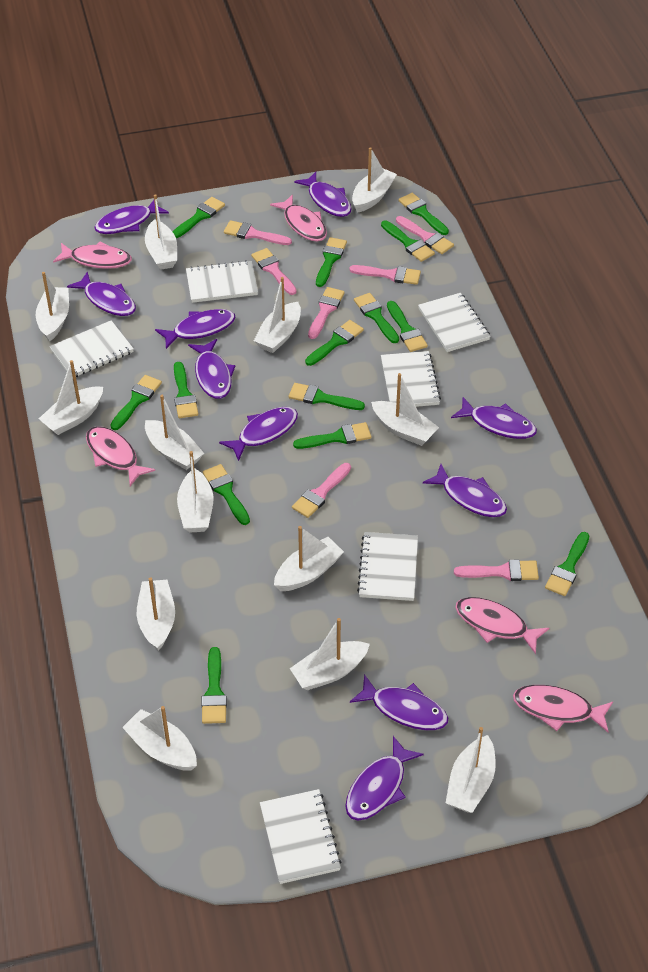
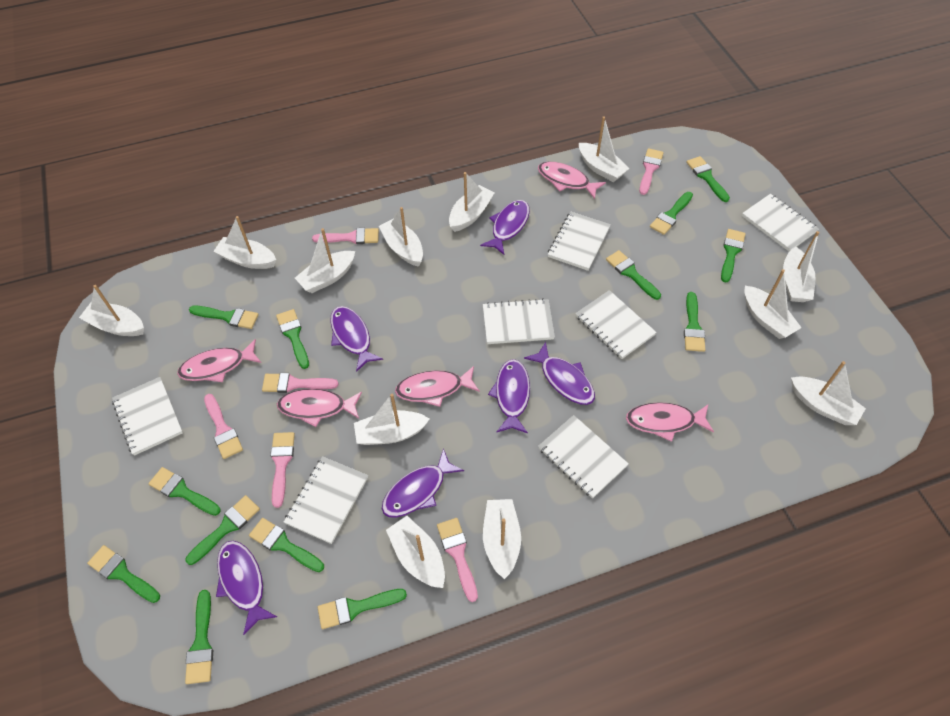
green brush: [111,375,162,430] [173,197,225,238] [174,362,198,418] [201,647,227,724] [203,464,250,525] [289,383,365,410] [293,422,372,449] [305,320,364,366] [316,237,347,287] [354,293,399,343] [381,220,435,262] [387,301,428,352] [399,193,449,235] [545,532,590,596] = 14 -> [87,545,160,603] [148,467,221,516] [185,590,213,684] [186,495,260,565] [189,306,259,329] [249,518,324,572] [276,309,309,369] [318,589,407,629] [606,250,661,300] [650,192,693,235] [684,292,705,352] [686,156,730,202] [721,229,746,282] = 13
pink brush: [224,220,292,245] [251,248,297,295] [292,463,351,518] [308,287,345,339] [349,265,421,285] [396,216,454,254] [454,560,539,581] = 7 -> [204,394,243,459] [262,373,339,393] [270,432,295,508] [312,228,379,244] [437,518,478,602] [639,148,664,195] = 6
purple fish: [67,272,136,316] [94,200,169,234] [155,309,235,349] [188,339,236,399] [219,407,298,461] [294,172,352,217] [345,736,424,821] [350,674,448,730] [423,464,507,517] [451,397,537,439] = 10 -> [216,541,277,635] [330,306,383,372] [382,448,464,518] [480,200,530,255] [488,359,530,434] [524,342,595,405] = 6
white boat: [36,272,69,341] [39,360,103,435] [122,706,197,771] [137,578,175,651] [145,194,177,270] [145,395,204,470] [177,451,214,532] [254,277,301,353] [274,526,344,591] [290,618,370,690] [352,147,397,213] [371,373,439,446] [446,727,496,813] = 13 -> [79,285,144,336] [213,216,276,269] [295,228,355,293] [354,394,429,445] [379,207,423,267] [386,516,445,588] [449,172,494,232] [483,499,521,579] [579,116,630,182] [745,269,802,339] [783,231,820,302] [791,361,866,425] = 12
white notebook: [50,320,134,378] [186,260,258,303] [260,789,342,884] [357,532,418,601] [381,351,441,407] [418,293,491,352] = 6 -> [112,377,183,456] [284,456,368,544] [483,298,555,344] [538,415,629,499] [548,212,611,271] [576,290,657,359] [742,194,819,251] = 7

